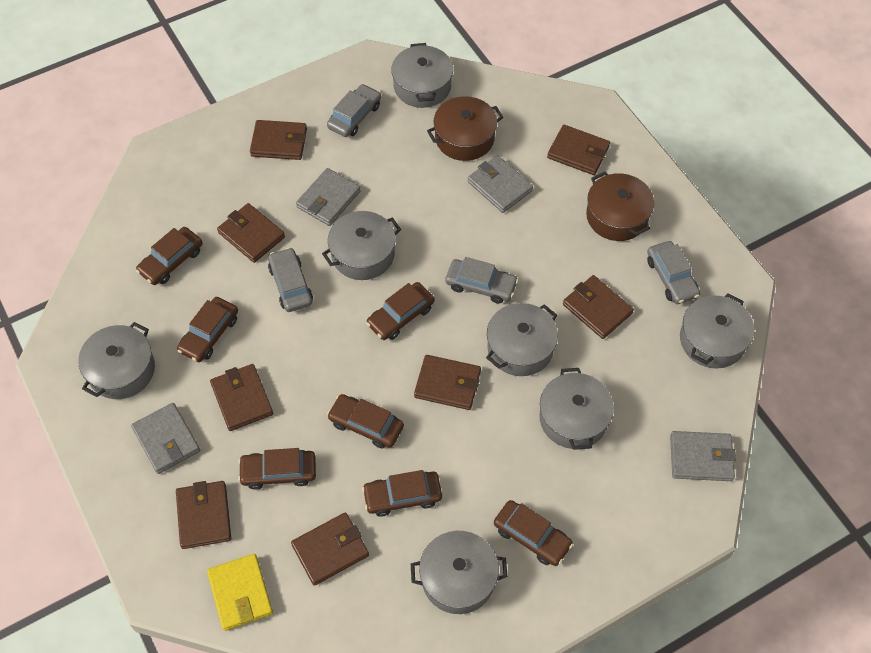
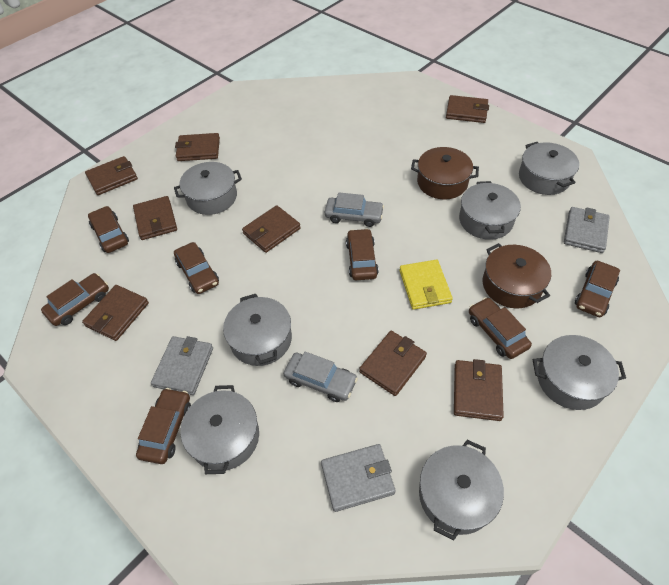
grey car: [268,247,313,312] [327,84,381,137] [445,257,518,304] [647,241,700,304] = 4 -> [284,352,358,402] [325,192,384,227] = 2
grey wallet: [131,403,200,474] [296,168,361,226] [468,155,533,213] [670,431,736,481] = 4 -> [151,336,213,395] [321,444,396,512] [564,207,610,253] = 3

